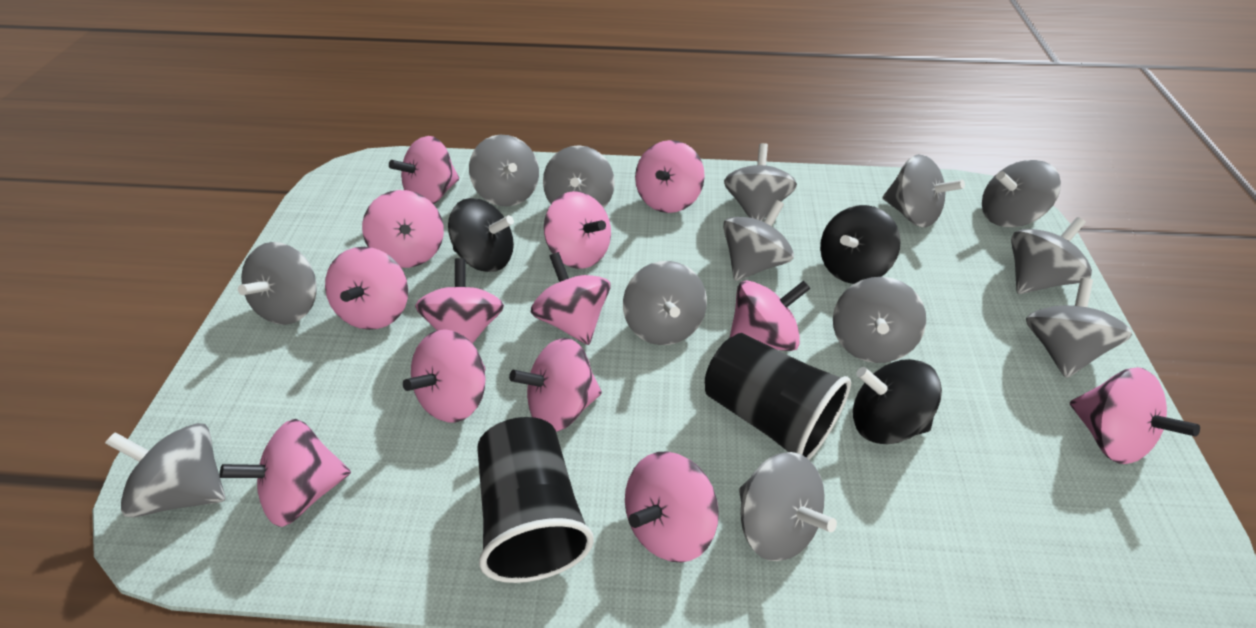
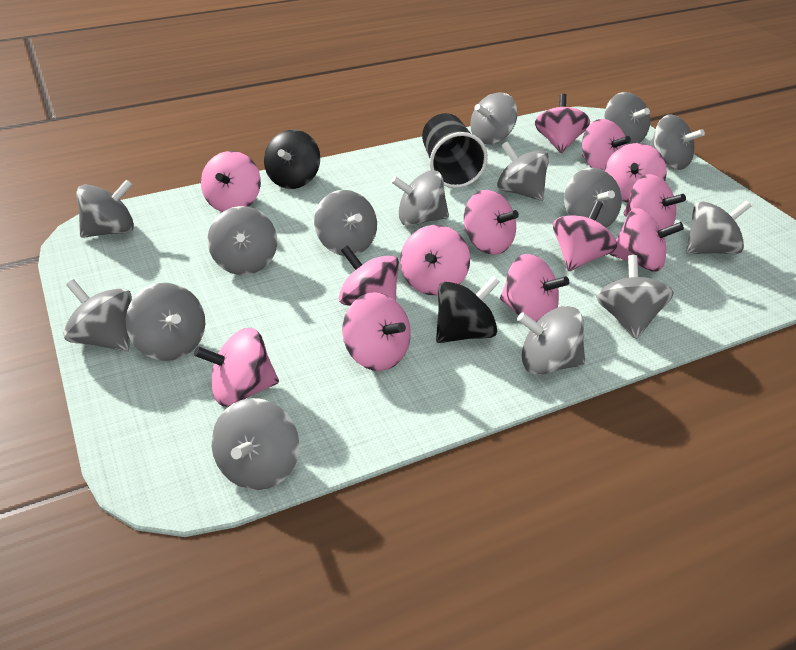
black cup: [477,417,594,583] [705,333,851,460] = 2 -> [422,113,488,188] = 1
black spinning top: [448,198,514,272] [820,205,901,284] [853,359,942,444] = 3 -> [264,130,320,189] [436,276,500,343] = 2
grey spinning top: [105,423,226,518] [238,242,317,325] [469,135,539,206] [543,145,615,208] [623,261,707,345] [723,200,794,281] [724,143,797,221] [739,452,837,561] [833,277,926,363] [883,154,965,227] [982,160,1061,227] [1011,217,1092,294] [1026,278,1132,378] = 13 -> [63,279,132,351] [76,180,134,238] [126,283,205,361] [208,206,277,275] [211,398,299,490] [314,190,377,256] [391,170,449,226] [470,93,518,145] [497,141,549,201] [517,306,585,375] [564,168,622,228] [596,255,673,339] [604,92,650,144] [649,115,705,170] [686,200,751,254] = 15

